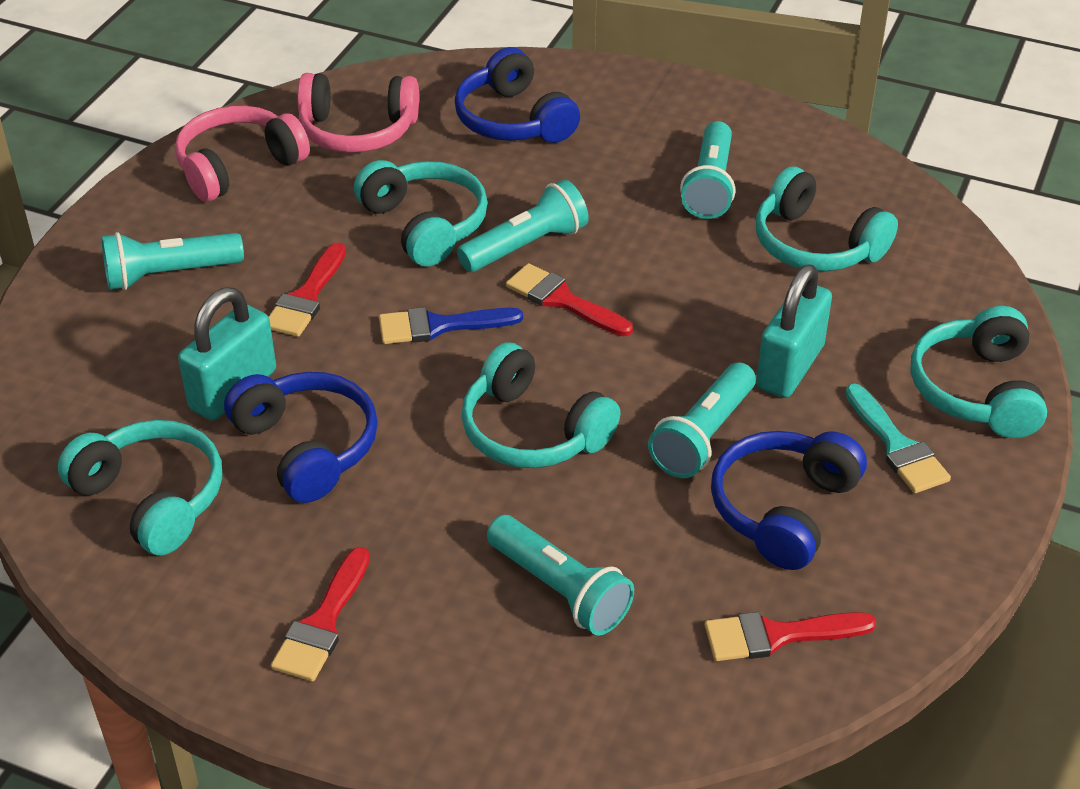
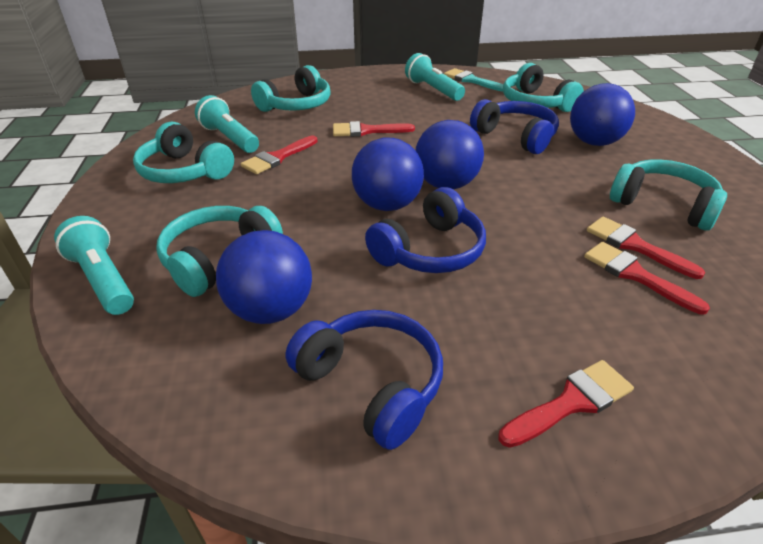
blue ball: none = 0 -> [216,230,312,324] [352,138,424,211] [415,120,484,189] [570,83,635,146] = 4
blue brush: [379,307,523,344] = 1 -> none = 0
pink headphones: [175,106,310,202] [297,73,419,153] = 2 -> none = 0
red brush: [269,243,346,337] [271,547,370,682] [506,263,633,337] [704,612,876,661] = 4 -> [241,135,318,174] [333,121,415,137] [498,360,634,448] [584,242,710,314] [587,217,705,279] = 5
turquoise flashlight: [101,232,244,290] [457,179,589,272] [487,515,634,636] [648,362,756,478] [680,121,735,219] = 5 -> [54,216,134,315] [195,95,259,153] [405,53,465,101] = 3
turquoise padlock: [178,287,276,421] [756,264,832,398] = 2 -> none = 0

